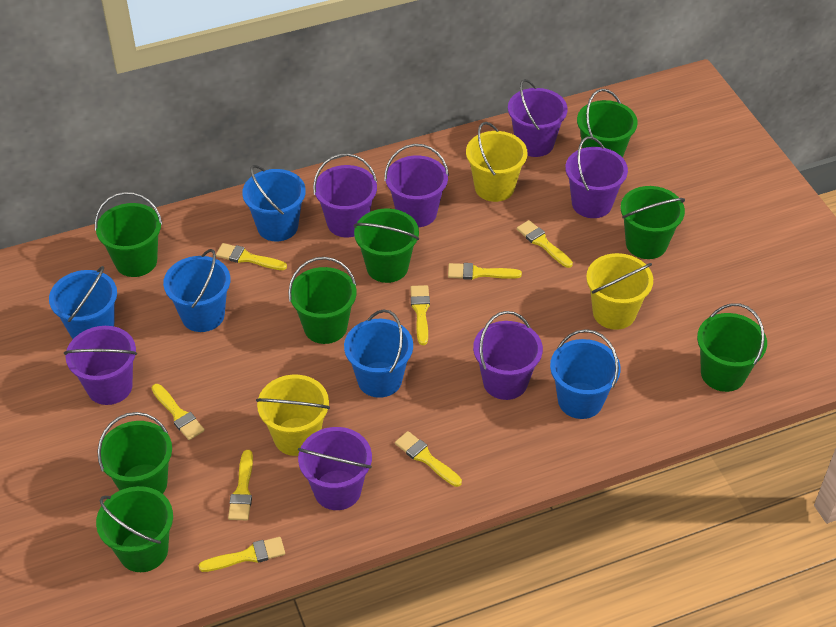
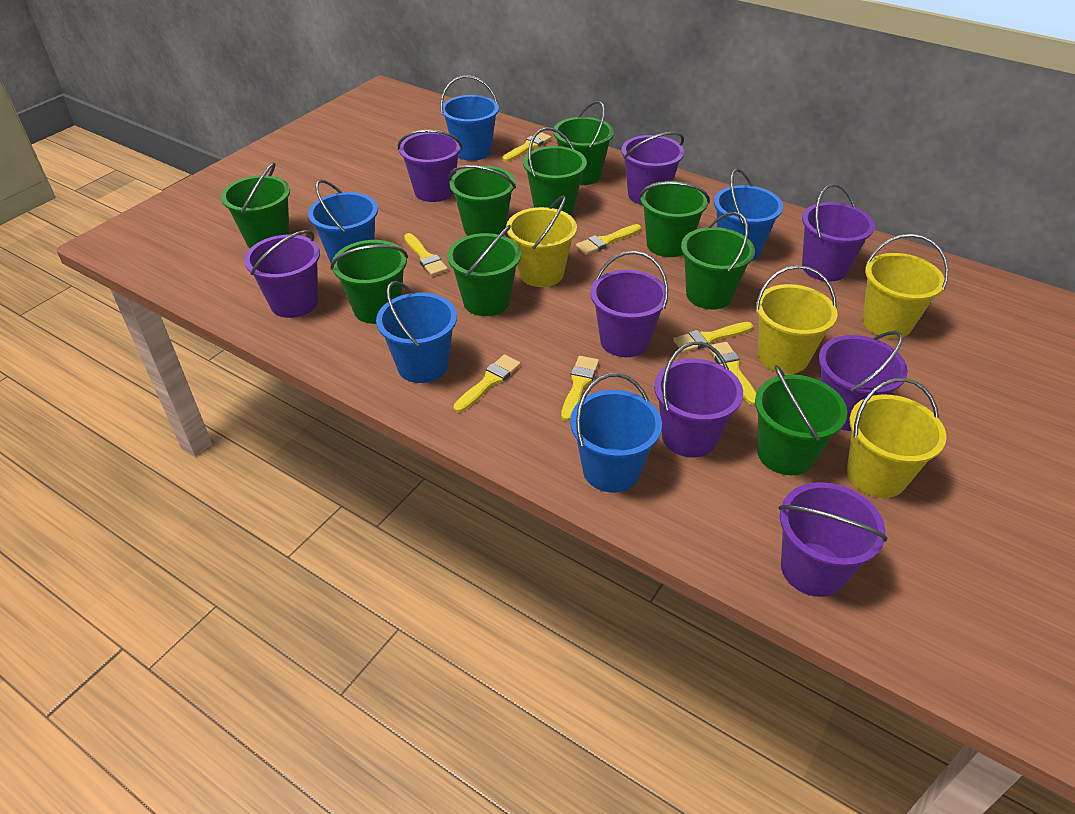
green bucket: [95,192,162,277] [96,486,173,572] [97,412,172,494] [288,257,356,344] [354,208,419,283] [577,89,638,158] [620,186,685,259] [697,303,767,392] = 8 -> [221,162,290,248] [331,240,408,324] [447,225,521,316] [449,165,516,236] [523,127,587,215] [553,101,614,185] [639,181,710,257] [681,212,755,310] [755,365,847,475] = 9
purple bucket: [64,326,137,405] [298,427,372,510] [313,153,377,237] [384,144,449,227] [473,311,543,400] [508,79,568,157] [565,136,628,218] = 7 -> [244,230,320,318] [398,130,463,202] [590,251,669,357] [621,132,684,205] [654,342,743,457] [778,482,888,597] [802,184,875,281] [819,331,908,431] = 8
yellow brush: [152,384,205,440] [198,537,285,572] [216,243,287,270] [228,450,253,520] [395,431,462,487] [410,285,430,345] [448,263,522,280] [517,220,573,268] = 8 -> [404,233,448,276] [453,354,521,412] [502,132,551,162] [561,356,599,421] [576,224,641,255] [673,322,753,352] [708,342,756,405] = 7
yellow bucket: [256,375,330,456] [466,122,528,202] [586,253,653,330] = 3 -> [506,196,577,287] [755,265,837,374] [847,378,947,498] [862,234,949,339] = 4

